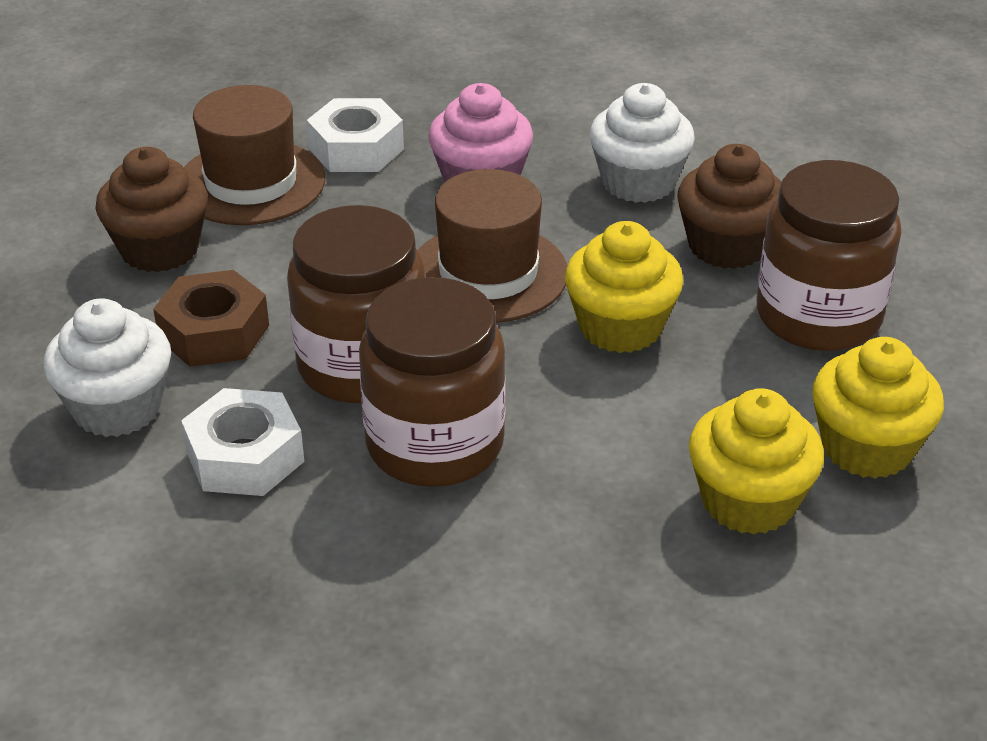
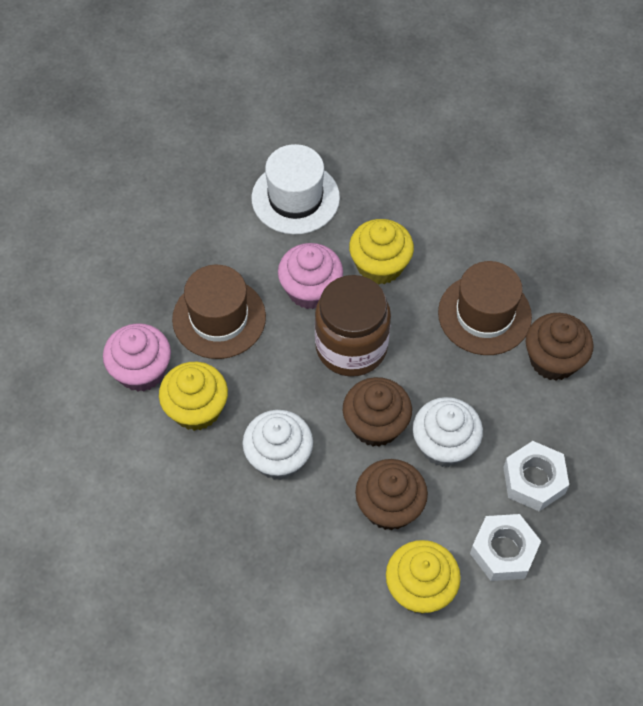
brown cupcake: [95,147,208,272] [677,144,781,269] = 2 -> [343,377,412,447] [355,459,428,530] [526,313,594,381] = 3
brown jar: [287,205,425,403] [359,277,506,487] [756,160,901,351] = 3 -> [315,275,391,377] = 1
brown nut: [153,270,269,367] = 1 -> none = 0
pink cupcake: [428,83,533,183] = 1 -> [103,323,171,392] [278,243,343,309] = 2
white hat: none = 0 -> [251,144,340,235] = 1

